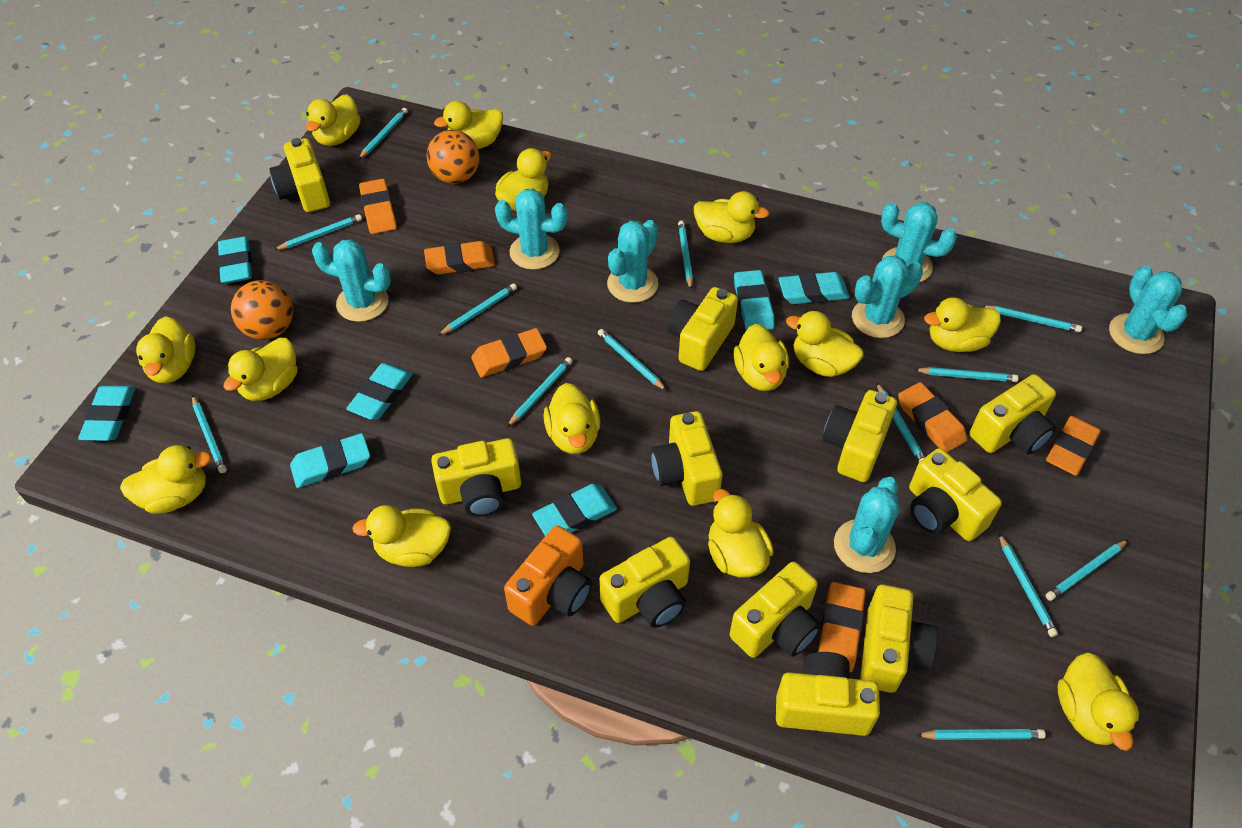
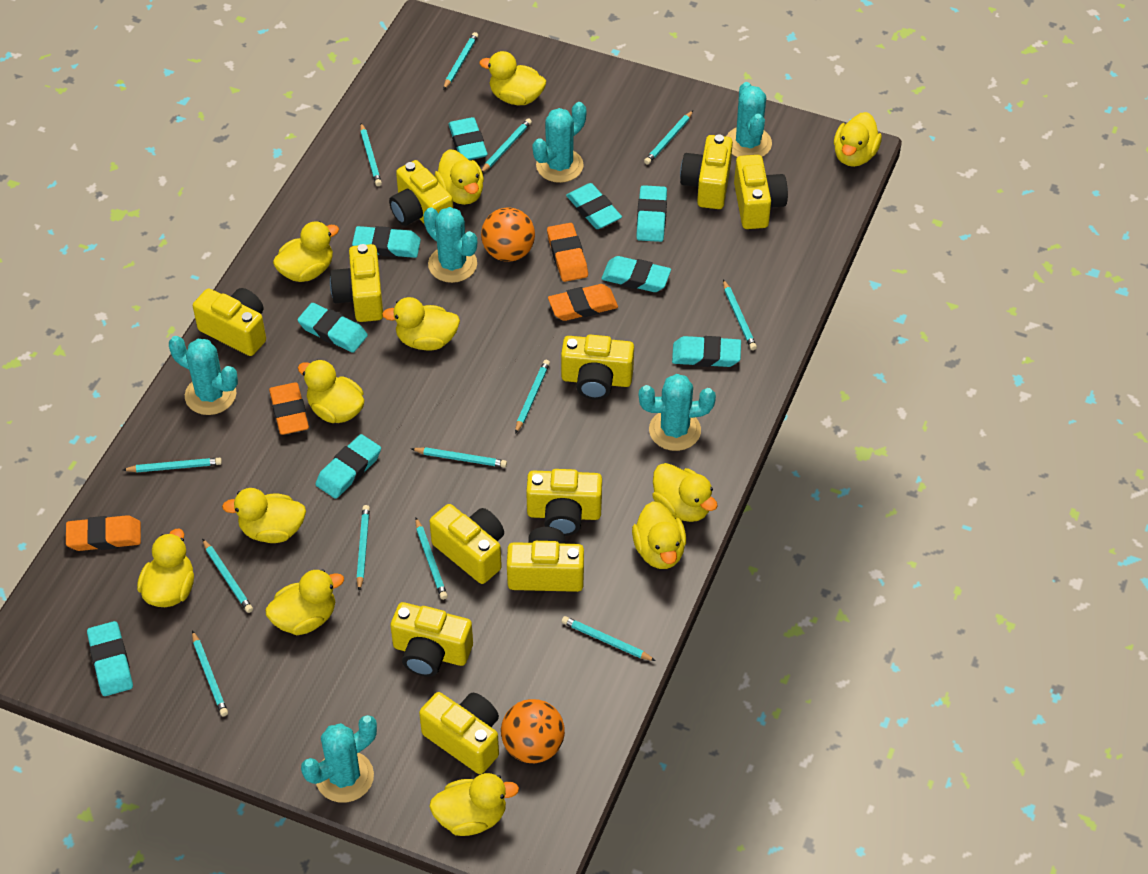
orange camera: [504,525,592,626] = 1 -> none = 0
orange eraser: [359,179,397,234] [424,241,495,274] [471,328,547,377] [818,582,866,672] [898,382,967,452] [1046,416,1101,476] = 6 -> [66,515,141,551] [269,382,309,435] [547,223,588,282] [548,284,618,321] = 4
turquoise cactus: [312,239,391,322] [495,189,568,270] [607,220,658,303] [834,477,899,573] [852,255,923,338] [881,202,957,282] [1109,266,1188,354] = 7 -> [169,336,238,415] [301,715,377,803] [423,207,477,283] [532,102,586,183] [639,374,716,451] [726,82,772,157] = 6
turquoise eraser: [78,386,135,441] [218,237,252,284] [290,433,370,488] [346,363,413,420] [532,484,617,536] [734,270,775,330] [778,272,850,304] = 7 -> [87,621,133,696] [297,303,368,353] [316,434,381,499] [352,226,421,258] [448,117,488,160] [566,183,622,229] [601,256,671,292] [636,185,667,242] [672,336,741,367] = 9
yellow duck: [120,445,212,514] [136,316,195,383] [224,338,298,401] [306,94,360,146] [352,505,451,567] [434,101,503,149] [495,148,551,211] [543,383,600,454] [694,191,769,243] [708,489,774,578] [734,324,789,391] [786,311,864,377] [924,297,1001,352] [1057,652,1139,751] = 14 -> [137,529,194,607] [222,488,306,543] [265,569,344,635] [273,221,339,282] [298,360,364,423] [382,297,460,351] [429,773,519,836] [435,149,484,205] [479,51,546,105] [632,501,686,569] [652,463,718,522] [834,112,882,167] = 12

